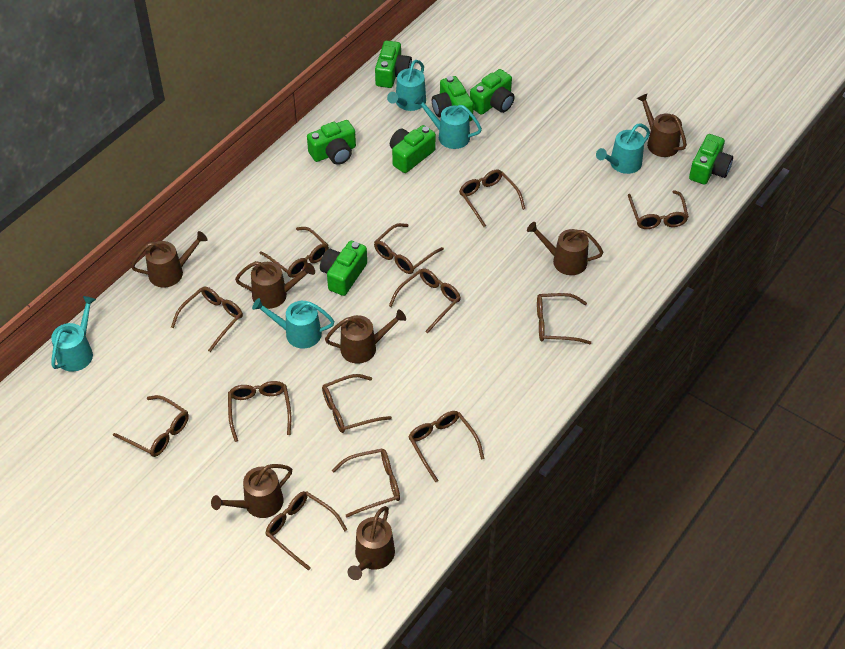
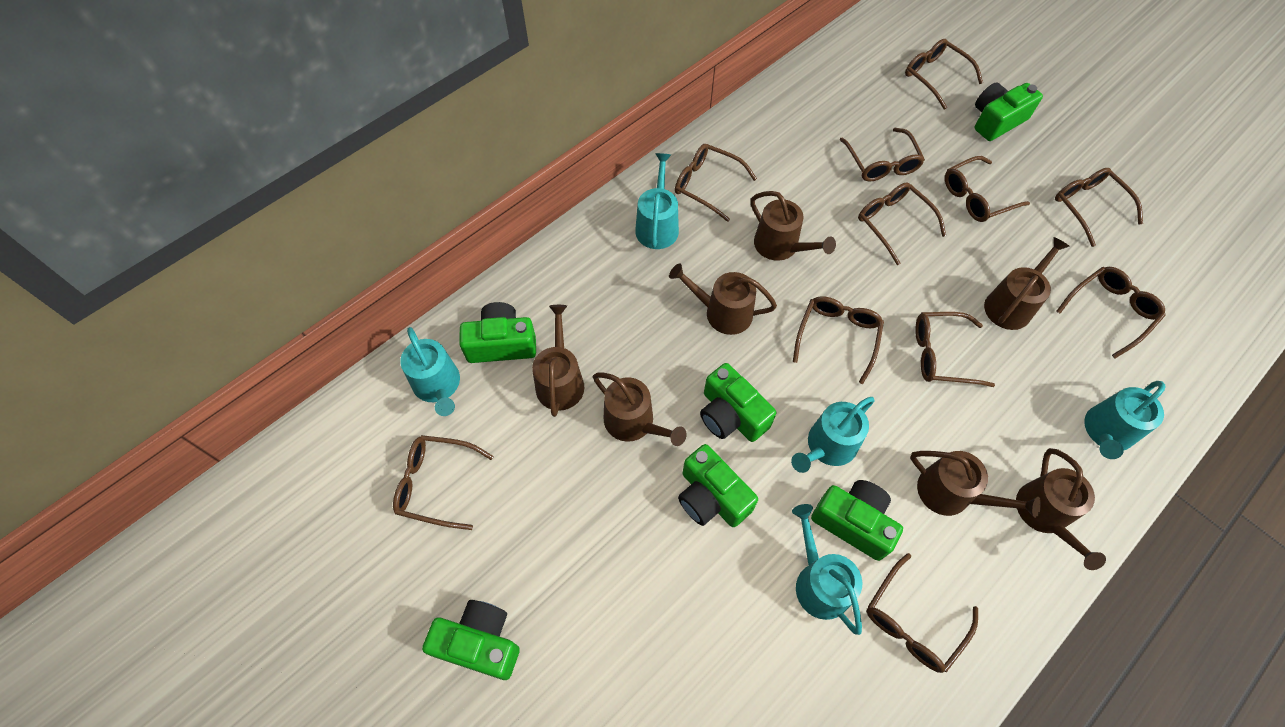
brown glasses: [113,395,189,457] [171,287,243,352] [228,381,291,442] [259,227,329,278] [265,491,348,571] [322,374,392,433] [332,448,400,517] [374,223,444,274] [389,268,461,334] [408,411,485,482] [459,169,525,227] [537,293,591,344] [628,190,689,229] = 13 -> [393,435,494,530] [675,144,757,222] [793,296,884,384] [840,128,925,181] [858,182,946,265] [866,553,978,673] [905,39,983,110] [915,312,995,387] [945,156,1030,222] [1055,168,1143,247] [1056,267,1166,358] = 11
green camera: [307,120,356,165] [320,241,367,296] [375,41,412,88] [390,125,436,173] [432,76,474,122] [470,69,515,115] [689,134,733,185] = 7 -> [422,600,520,680] [459,302,536,363] [678,444,758,527] [700,363,776,442] [811,480,903,561] [974,82,1043,141] = 6

